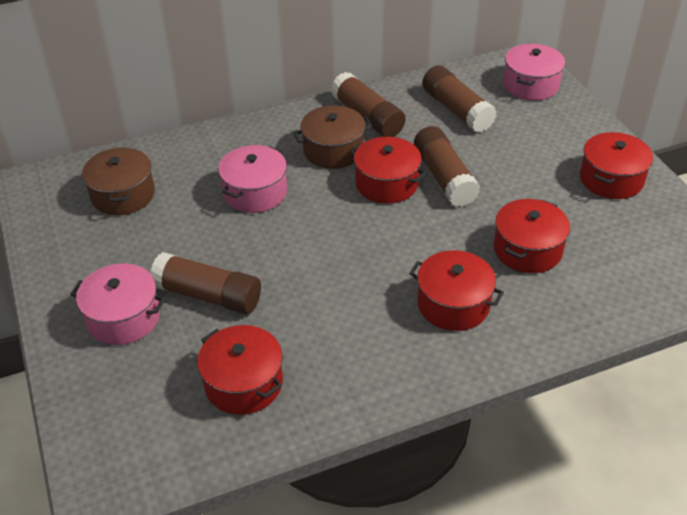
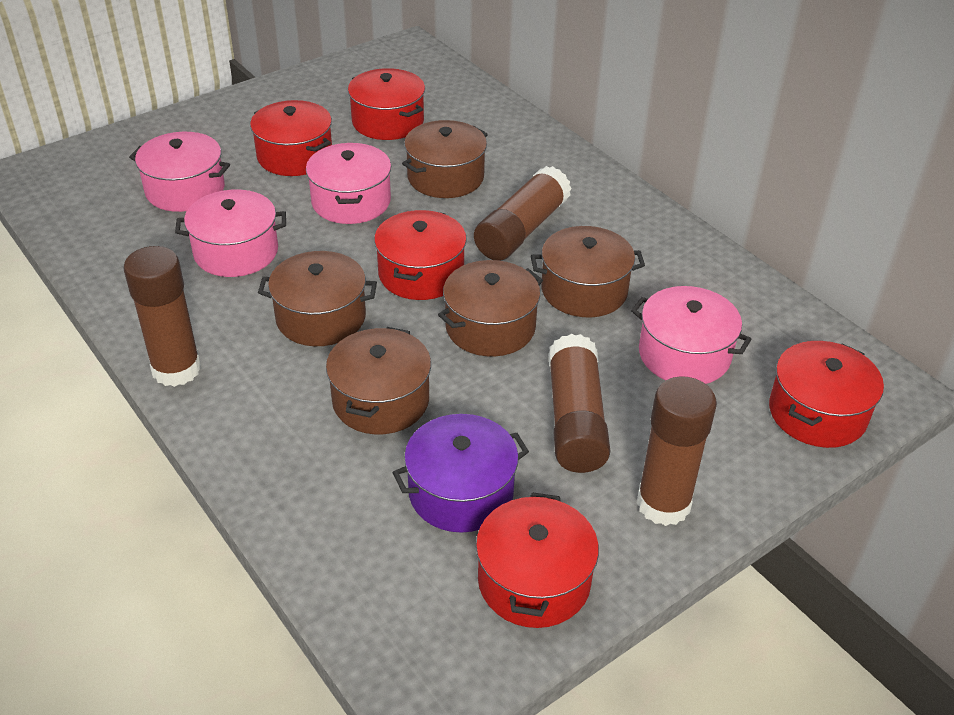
brown pot: [82,147,155,215] [293,105,372,169] = 2 -> [258,251,377,346] [326,327,431,434] [402,120,488,198] [438,260,543,357] [531,226,645,317] = 5
pink pot: [71,263,165,345] [218,145,287,213] [503,44,565,100] = 3 -> [129,132,230,212] [175,190,286,277] [306,143,391,224] [631,286,752,384] = 4
purple pot: none = 0 -> [392,414,529,533] = 1

